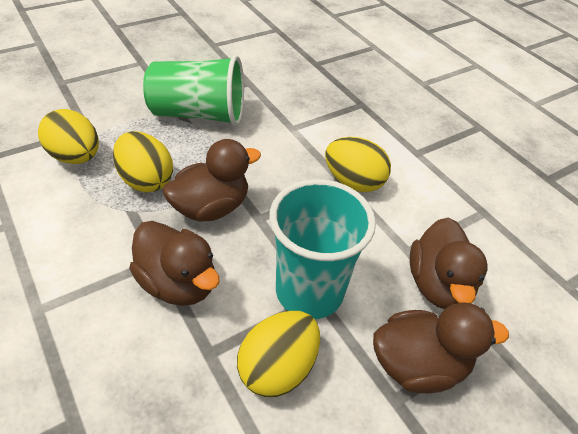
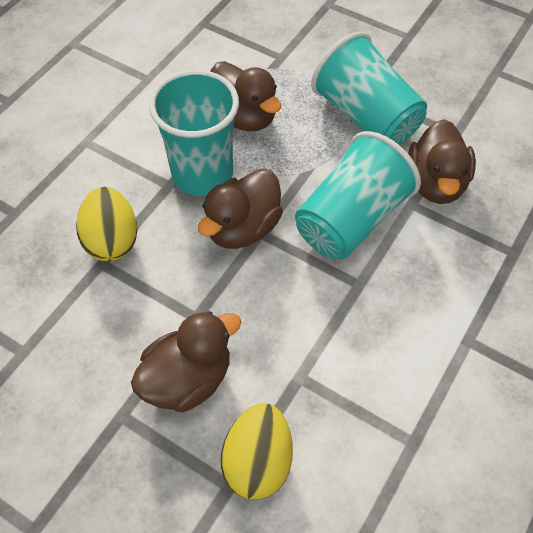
green cup: [143,55,244,126] = 1 -> none = 0
turquoise cup: [269,179,376,319] = 1 -> [149,70,239,196] [295,131,421,259] [311,32,427,145] = 3
yellow egg: [38,109,99,164] [113,131,173,192] [237,311,320,397] [325,137,391,192] = 4 -> [76,187,137,261] [221,403,293,500] = 2

